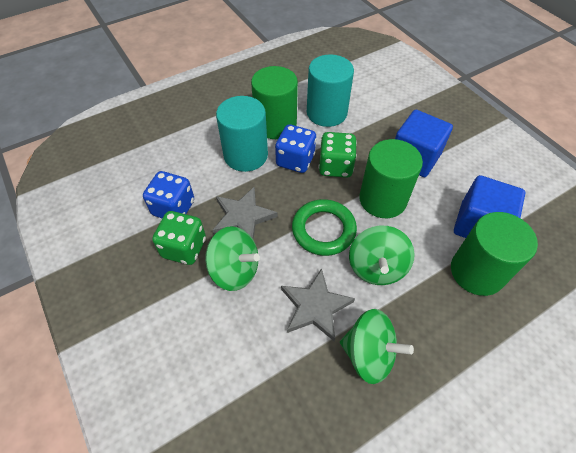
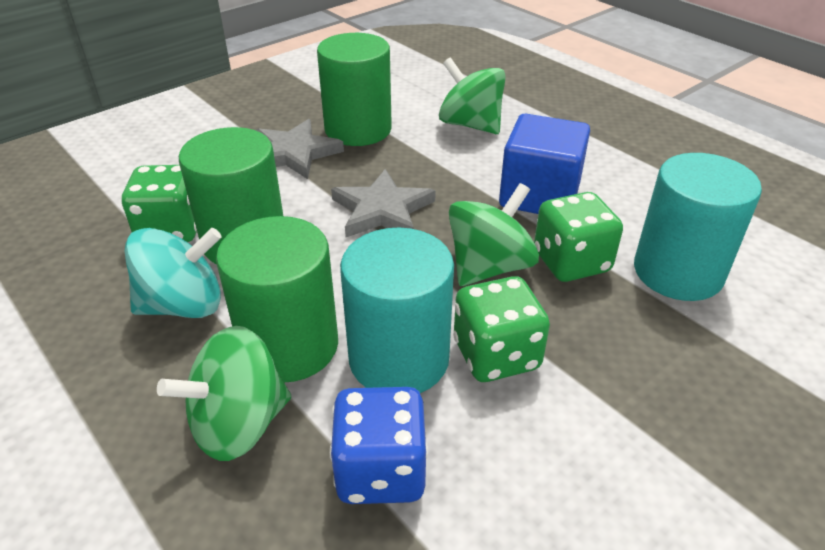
blue cube: [395,110,453,177] [454,175,526,238] = 2 -> [499,114,590,214] = 1
blue dice: [143,171,194,218] [275,124,317,173] = 2 -> [330,387,428,504] = 1
green dice: [152,211,206,265] [319,132,357,178] = 2 -> [121,165,197,242] [453,276,550,382] [534,192,623,282] = 3
green ring: [292,199,357,256] = 1 -> none = 0
turquoise spinning top: none = 0 -> [125,228,222,318] = 1

